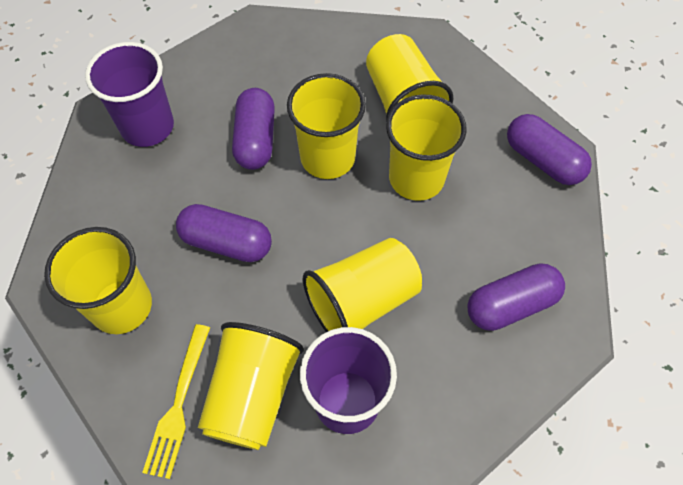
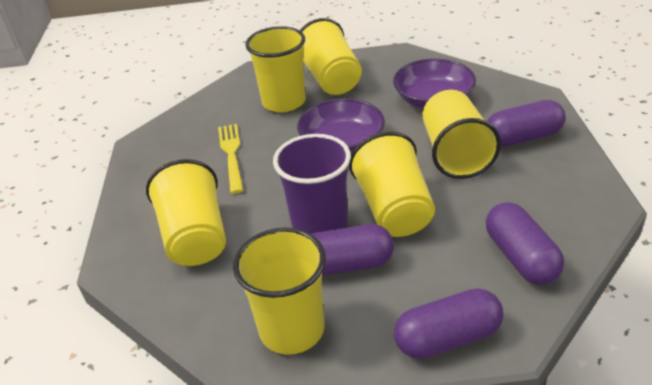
purple bowl: none = 0 -> [297,98,385,154] [393,58,476,109] = 2
purple cup: [85,42,174,147] [300,327,397,434] = 2 -> [273,134,351,234] = 1

